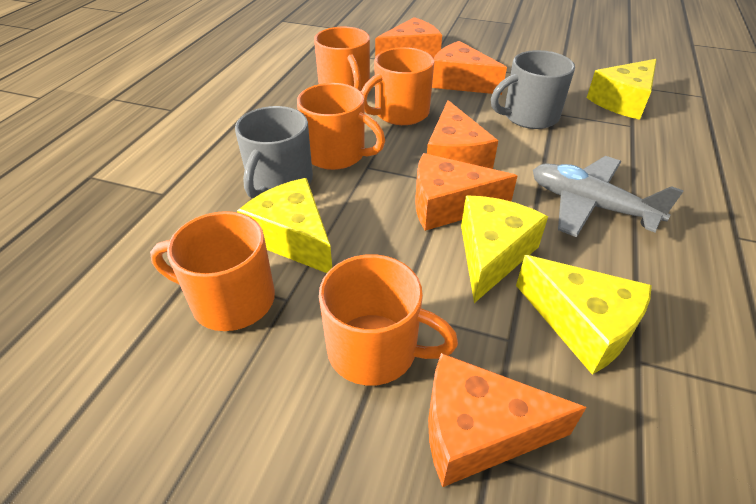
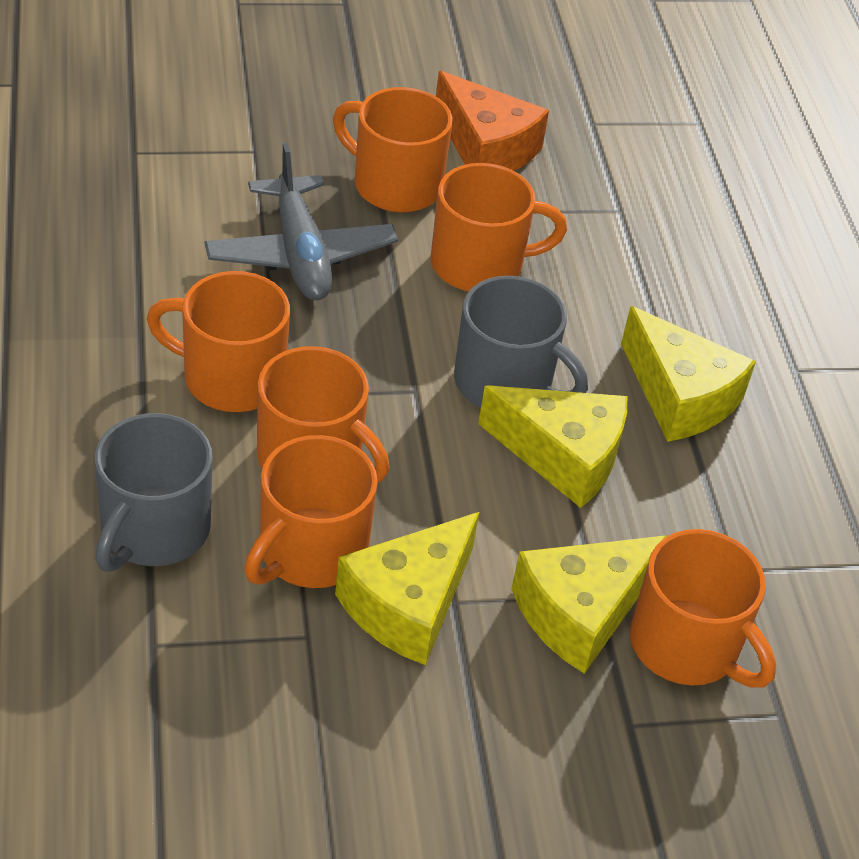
orange cheese: [375,17,442,58] [415,153,517,231] [427,100,498,169] [428,353,587,487] [432,41,507,95] = 5 -> [436,71,549,171] = 1
orange mug: [150,211,275,331] [297,83,385,170] [314,27,370,91] [319,254,458,386] [361,47,434,125] = 5 -> [147,271,290,412] [244,435,378,588] [257,346,389,482] [333,87,453,213] [431,163,567,292] [630,529,776,688] = 6

